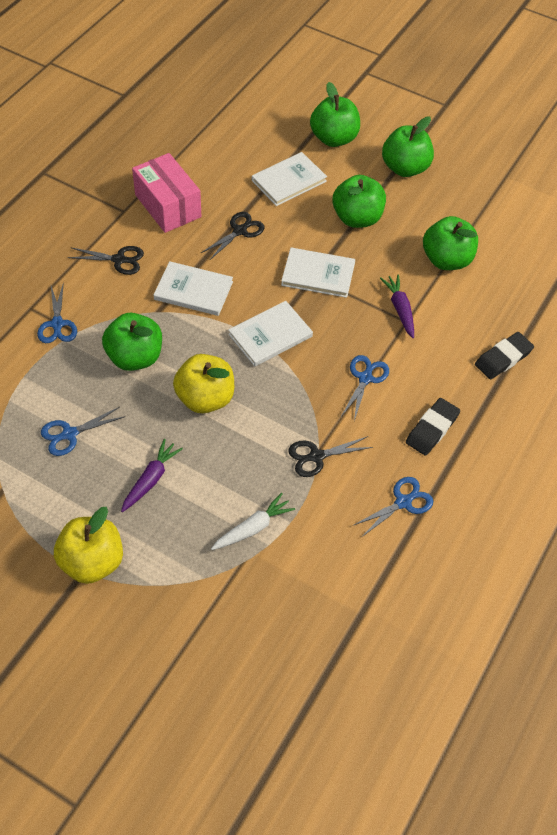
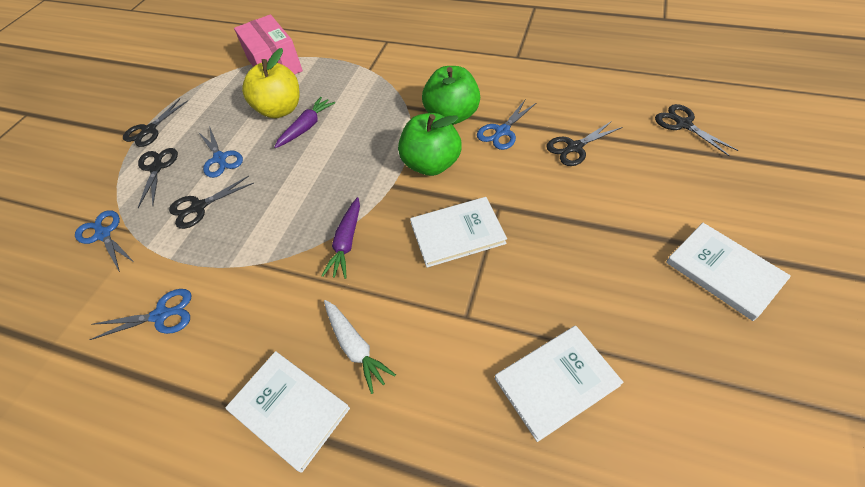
black eraser: [406,398,460,456] [475,332,534,379] = 2 -> none = 0
black scissors: [68,246,144,275] [201,212,264,260] [288,436,373,477] = 3 -> [123,99,188,147] [138,148,178,208] [169,176,254,229] [546,121,622,166] [655,104,738,157] = 5
green apple: [102,313,162,371] [310,82,360,147] [333,175,386,228] [382,117,434,177] [423,216,478,270] = 5 -> [398,113,462,176] [422,66,480,125] = 2
yellow apple: [54,507,123,584] [173,354,234,413] = 2 -> [242,48,300,118] = 1

